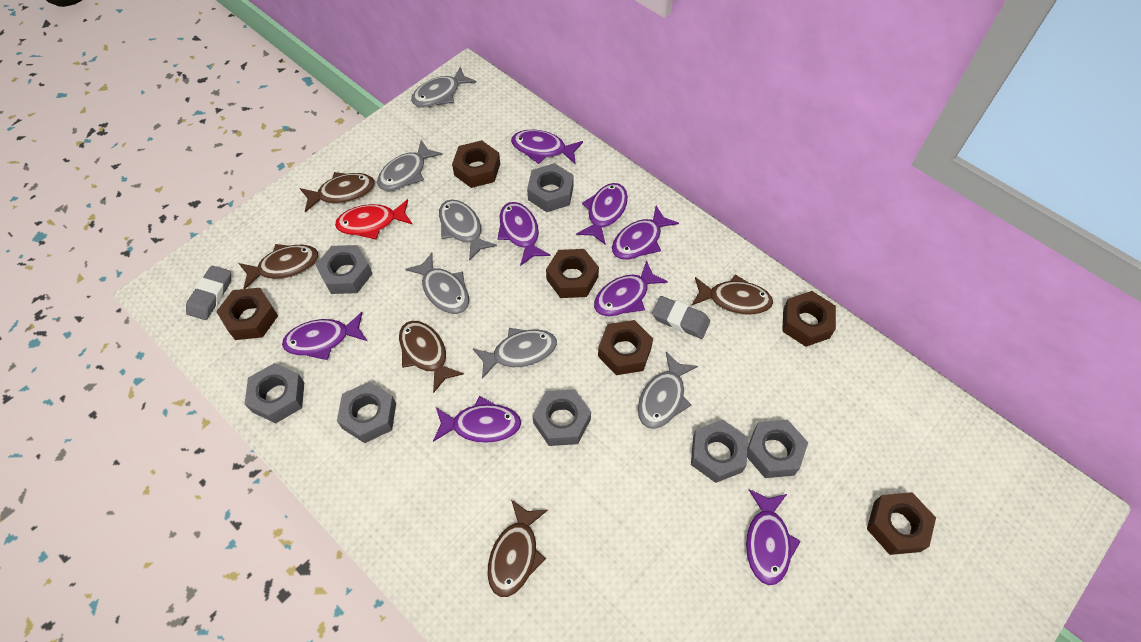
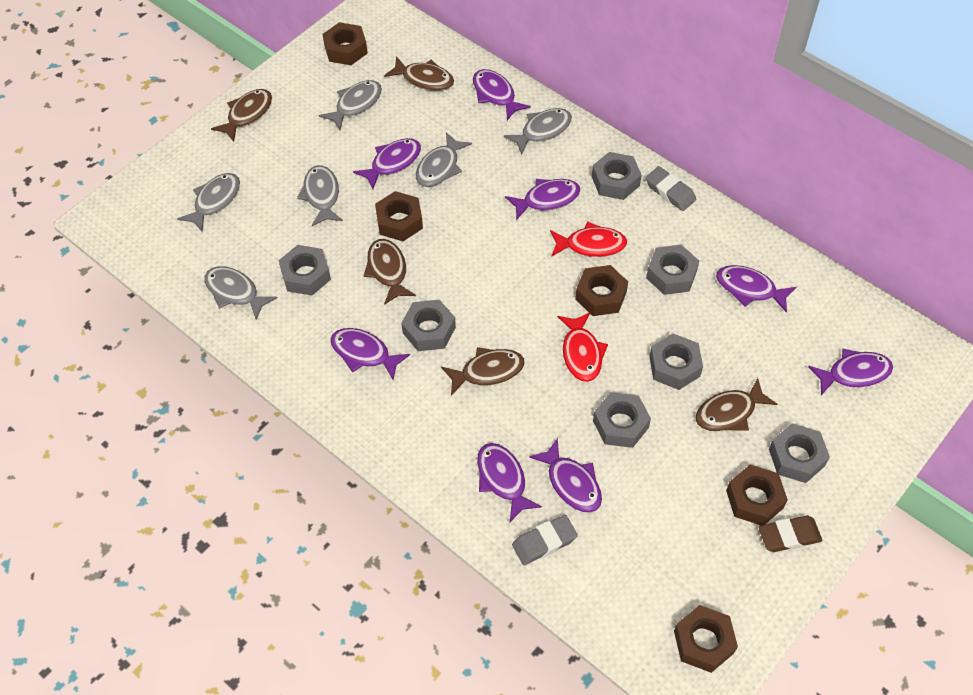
brown eraser: none = 0 -> [758,516,822,552] = 1
brown nut: [216,288,278,340] [452,140,500,188] [546,249,599,298] [598,320,653,375] [782,291,836,347] [867,492,936,555] = 6 -> [323,22,368,65] [375,191,423,241] [575,265,628,316] [674,605,738,673] [726,465,788,525] = 5
red fish: [335,199,413,239] = 1 -> [550,222,627,257] [558,312,608,382] = 2

